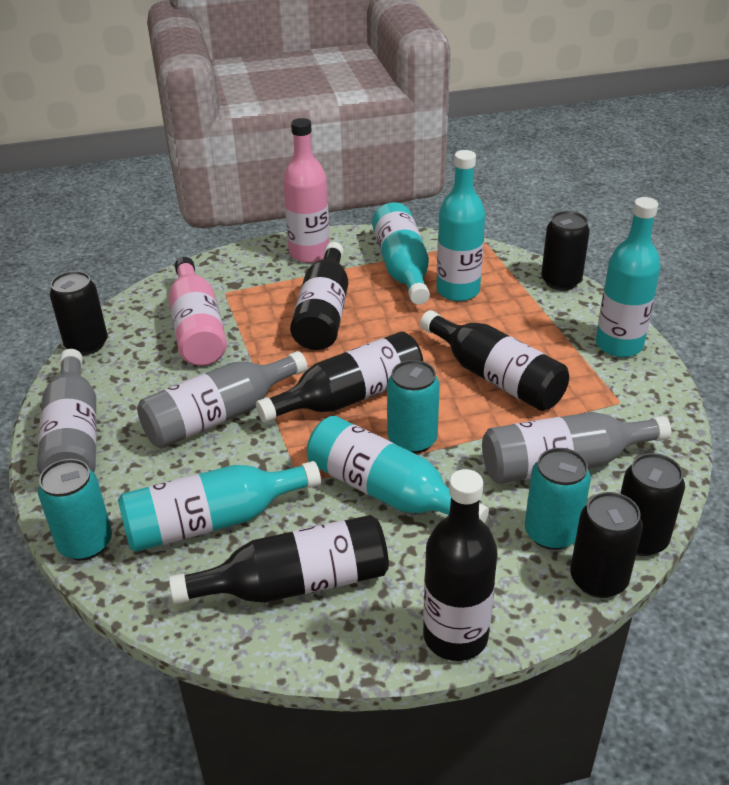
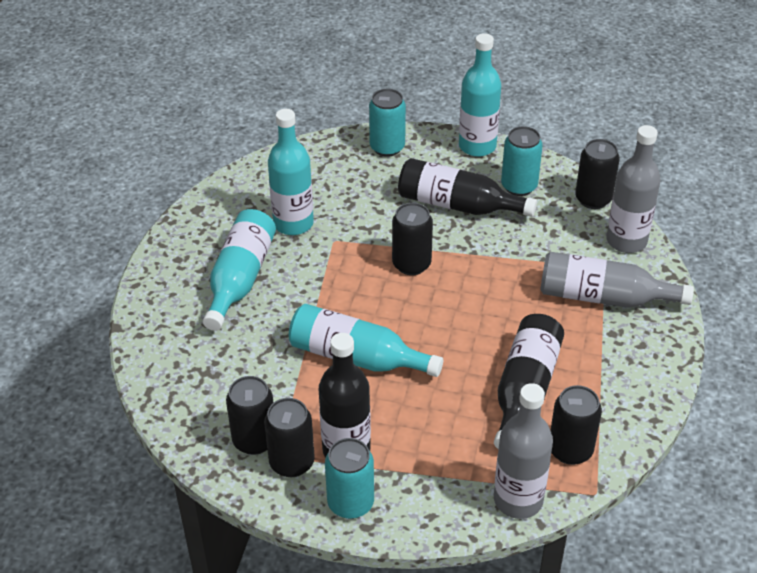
black bottle: [169,515,389,604] [256,332,423,423] [290,242,348,350] [420,310,569,411] [423,469,497,661] = 5 -> [319,333,371,458] [398,158,537,217] [494,314,564,449] = 3
black can: [50,271,108,355] [541,211,590,290] [570,492,643,598] [620,453,685,556] = 4 -> [226,376,273,455] [264,398,315,477] [392,203,433,275] [550,385,602,465] [575,139,620,209] = 5
pink bottle: [169,257,227,366] [283,118,330,263] = 2 -> none = 0
turquoise bottle: [118,461,321,552] [307,416,489,523] [372,202,430,305] [437,150,485,301] [596,197,661,357] = 5 -> [203,209,276,331] [268,109,314,235] [289,304,443,377] [459,33,501,157] = 4

